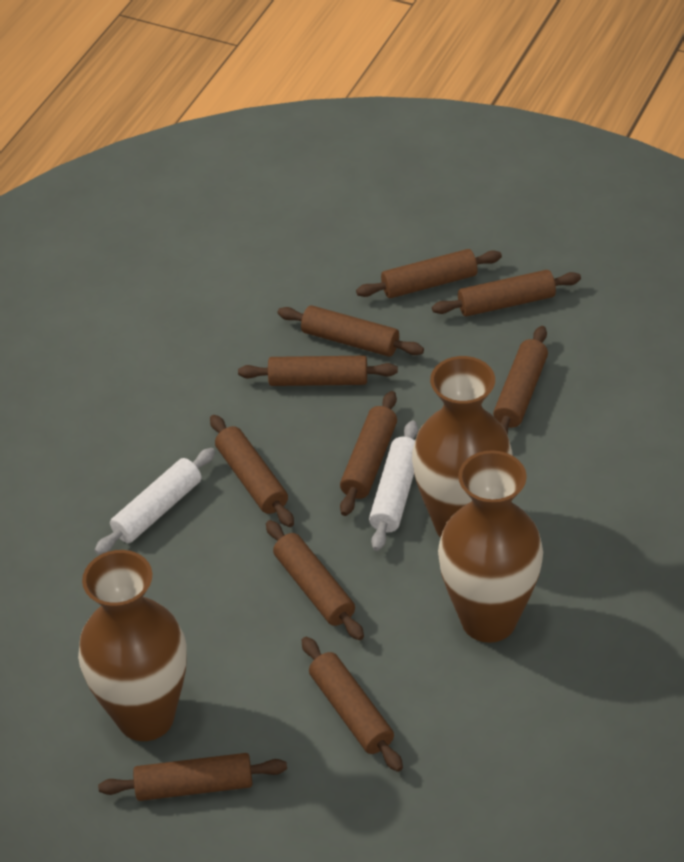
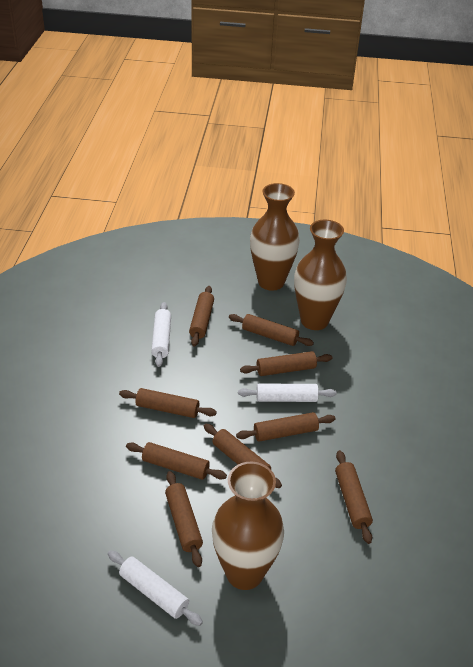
brown rolling pin: [98,753,287,801] [210,415,294,527] [238,356,398,386] [266,520,364,640] [278,305,424,357] [301,637,403,772] [340,391,397,516] [356,249,502,298] [432,270,581,317] [493,326,548,435] = 10 -> [119,388,217,418] [126,442,227,480] [165,471,203,567] [189,286,214,346] [204,424,282,488] [229,314,314,346] [236,412,335,442] [240,351,333,376] [335,450,373,544] = 9
white rolling pin: [95,448,215,555] [369,420,418,551] = 2 -> [108,550,203,626] [151,302,171,367] [238,383,337,402] = 3

